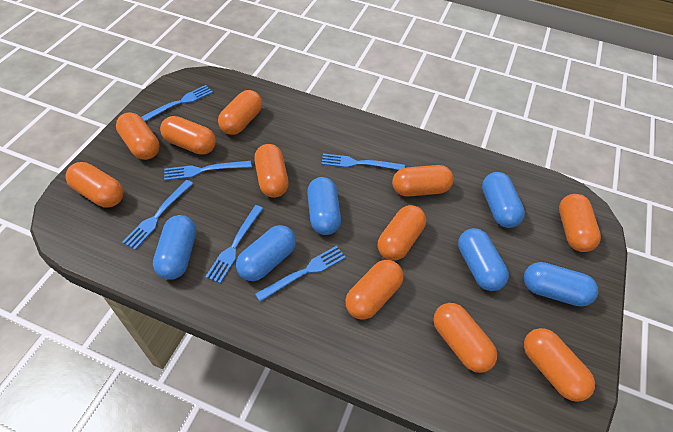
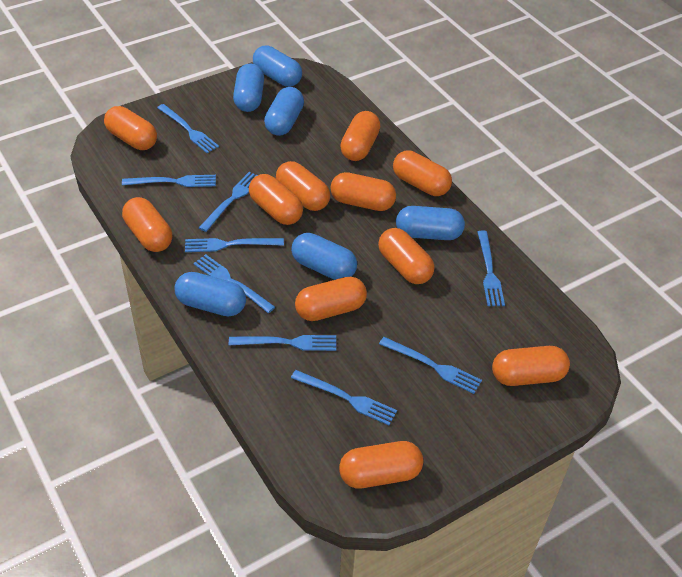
blue fork: [122,180,193,250] [141,85,213,121] [164,161,252,180] [205,205,263,283] [255,246,346,302] [321,153,405,170] = 6 -> [122,175,216,187] [157,104,219,153] [185,238,284,252] [193,254,275,313] [199,172,258,232] [229,335,336,351] [291,370,397,425] [379,337,482,394] [477,231,505,306] = 9

